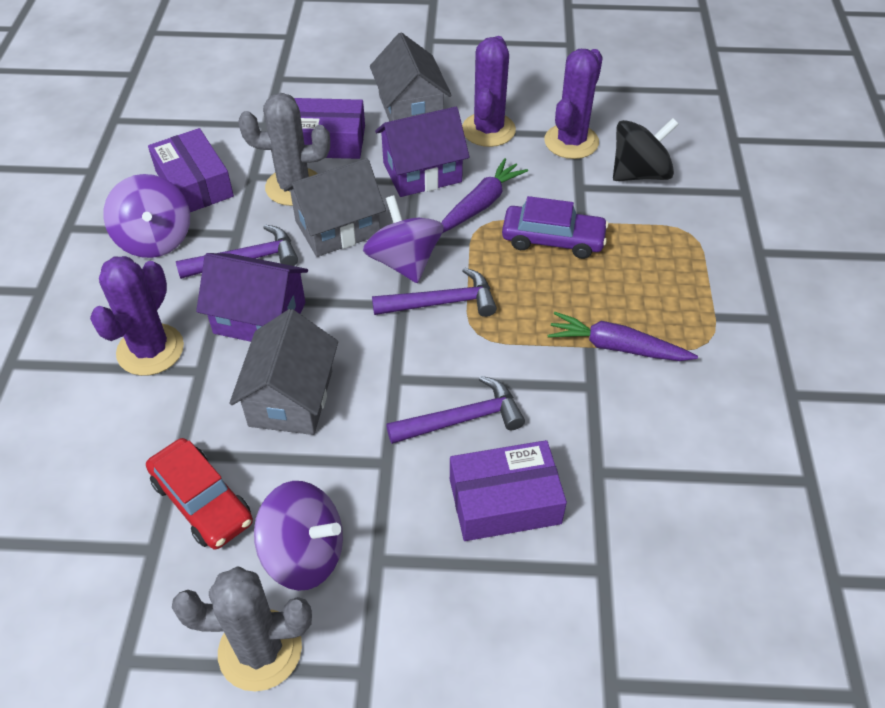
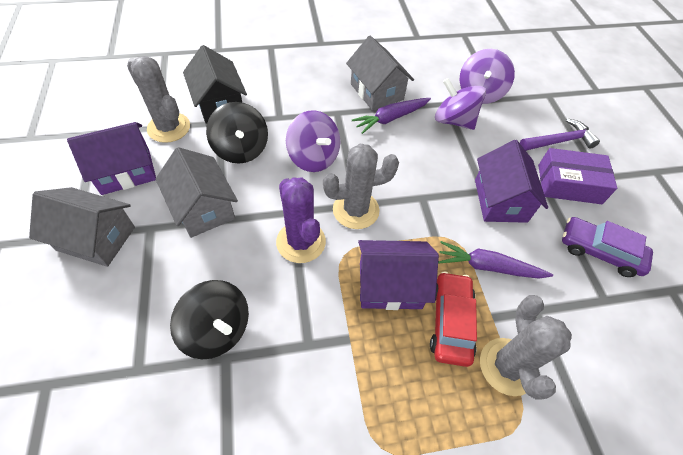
black house: none = 0 -> [183,45,247,124] = 1
black spinning top: [613,118,678,181] = 1 -> [170,280,249,359] [206,102,268,164] = 2
grey cactus: [172,566,312,691] [238,93,330,206] = 2 -> [127,56,190,143] [323,144,399,229] [480,295,572,399] = 3
purple box: [148,128,234,212] [294,98,365,159] [450,440,567,541] = 3 -> [538,148,617,204] = 1
purple cactus: [90,256,184,376] [462,36,516,147] [544,49,603,159] = 3 -> [276,178,326,263] = 1
purple hammer: [176,225,298,279] [372,267,497,317] [386,376,525,444] = 3 -> [520,118,600,151] = 1
purple house: [196,253,308,342] [375,107,470,197] = 2 -> [67,122,156,195] [358,240,439,310] [475,140,548,223] = 3

